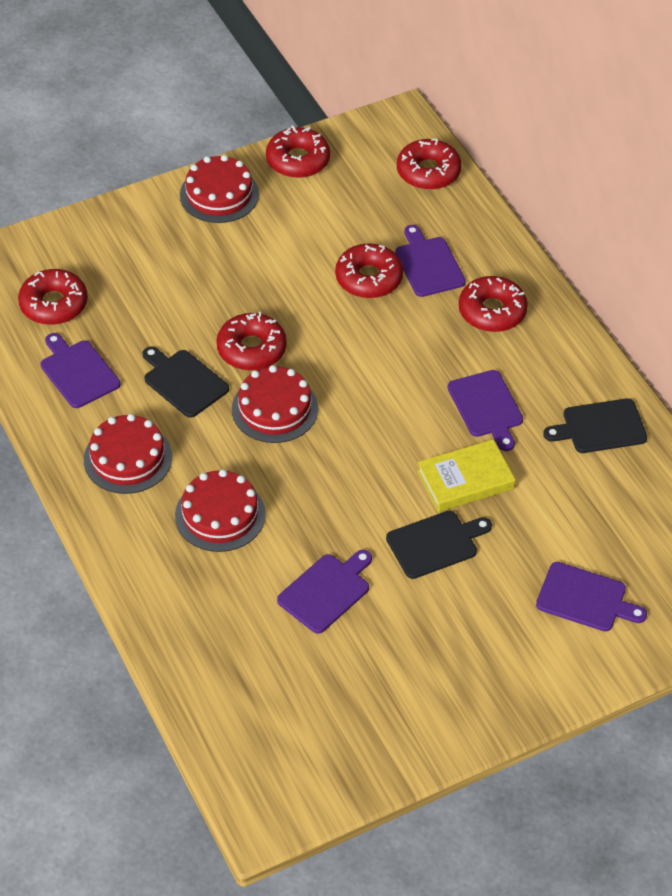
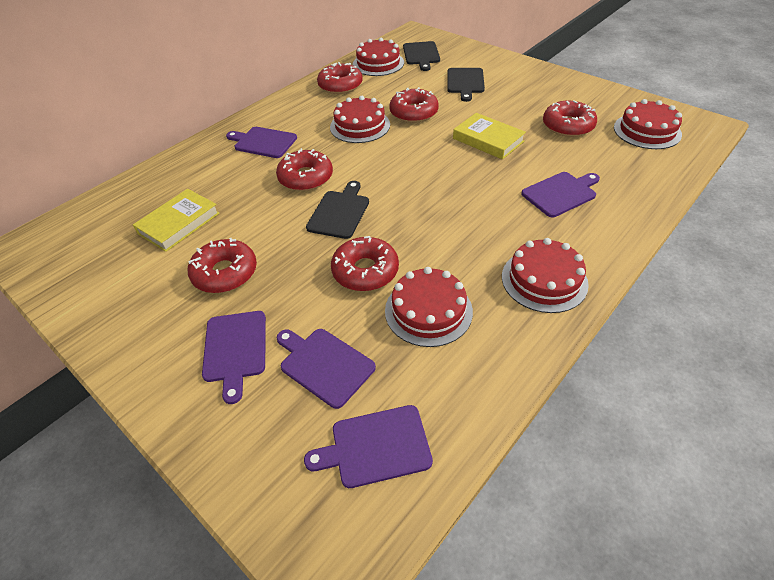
red cake: [84,414,172,494] [175,469,266,552] [180,155,259,223] [232,365,318,443] = 4 -> [330,96,390,143] [353,38,404,76] [385,267,473,347] [502,238,589,313] [614,99,682,149] = 5
yellow book: [417,439,516,512] = 1 -> [133,189,220,252] [453,113,526,160] = 2

